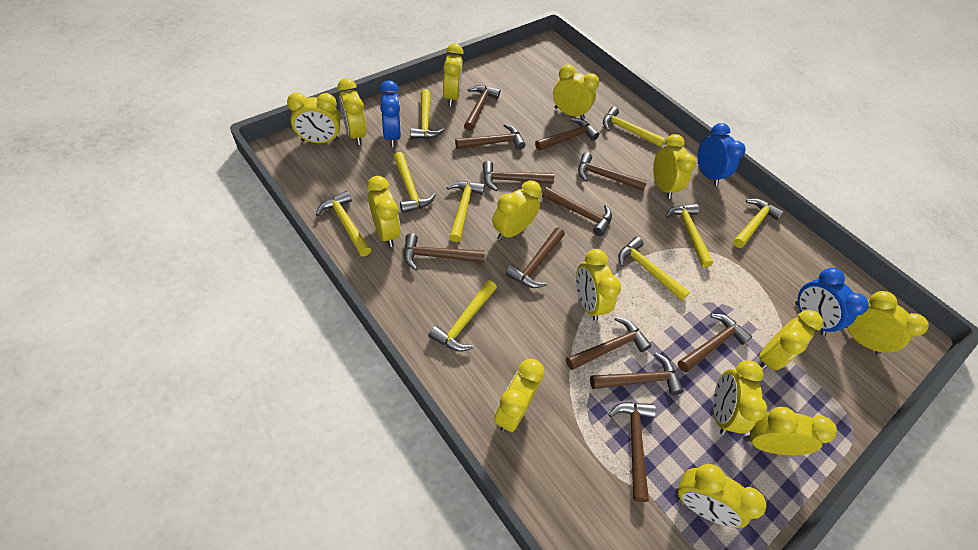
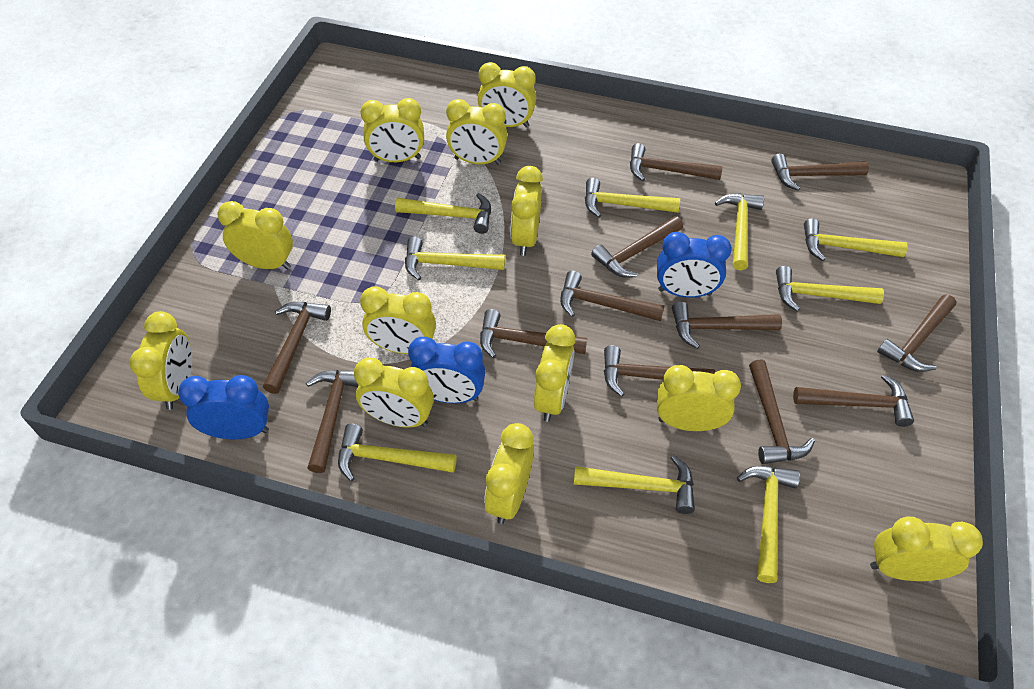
yellow clock: [287,92,341,143] [337,78,366,145] [367,176,401,247] [443,43,464,106] [492,181,541,240] [494,359,545,432] [553,64,599,119] [576,249,621,321] [653,134,696,199] [675,464,766,528] [713,360,767,435] [743,407,837,455] [759,310,823,371] [845,291,929,354] = 14 -> [130,311,192,410] [218,201,293,270] [354,358,434,428] [360,98,424,162] [360,286,436,354] [446,99,507,165] [478,62,536,128] [484,423,534,524] [510,166,543,256] [534,324,575,422] [657,365,741,431] [870,517,983,581] = 12

